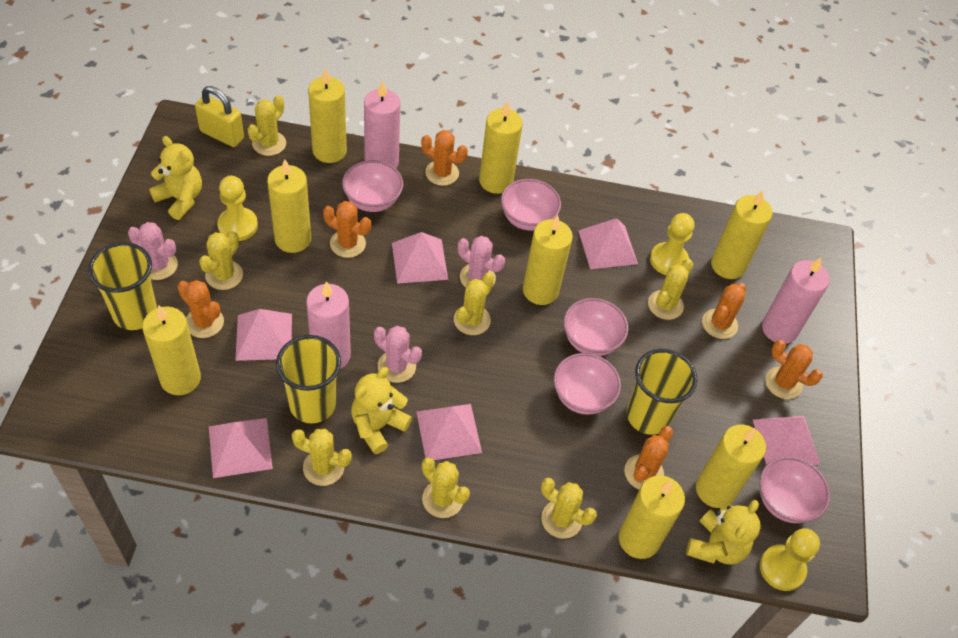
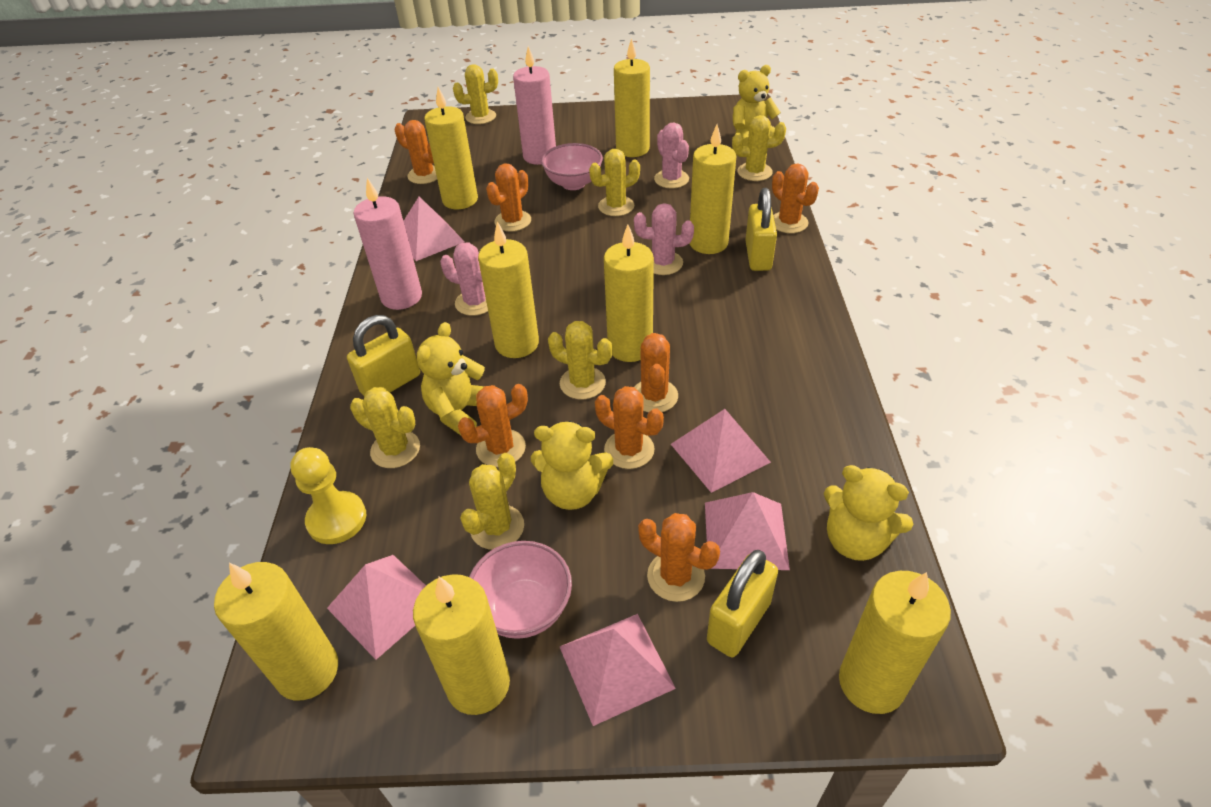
orange cactus: [177,280,224,338] [323,201,371,258] [421,130,468,186] [624,426,673,490] [702,283,746,339] [765,340,823,399] = 6 -> [395,120,437,184] [458,384,528,467] [486,163,531,232] [595,386,664,469] [634,333,678,413] [638,513,720,602] [772,164,819,233] = 7
pink bowl: [342,160,403,212] [501,179,561,231] [554,353,621,415] [563,298,629,356] [759,456,830,523] = 5 -> [469,541,572,639] [541,143,603,190] = 2
pink candle: [306,281,351,369] [364,81,400,168] [762,258,830,344] = 3 -> [353,178,422,310] [513,46,556,165] = 2
pink pyramid: [209,418,273,478] [235,309,292,361] [392,232,448,284] [416,404,482,460] [578,218,638,269] [753,416,820,465] = 6 -> [327,555,426,660] [403,197,465,261] [560,614,676,726] [671,409,771,493] [705,492,790,570] = 5
yellow cactus: [199,231,243,290] [248,95,286,156] [292,429,352,486] [422,457,470,518] [454,272,494,335] [541,478,597,539] [648,259,693,320] = 7 -> [350,387,420,468] [453,64,498,124] [460,453,524,550] [548,321,612,399] [589,149,640,216] [732,115,786,181] = 6
yellow cup: [88,242,158,330] [276,335,341,424] [626,349,698,435] = 3 -> none = 0
yellow padlock: [195,86,244,147] = 1 -> [347,315,420,396] [707,550,778,657] [745,188,777,271] = 3
yellow pawn: [217,176,258,241] [650,213,694,275] [760,528,820,591] = 3 -> [290,447,366,544] = 1
yellow teddy bear: [149,136,202,220] [351,367,412,454] [686,500,761,565] = 3 -> [417,322,485,435] [531,421,613,510] [733,65,781,146] [824,465,913,561] = 4

